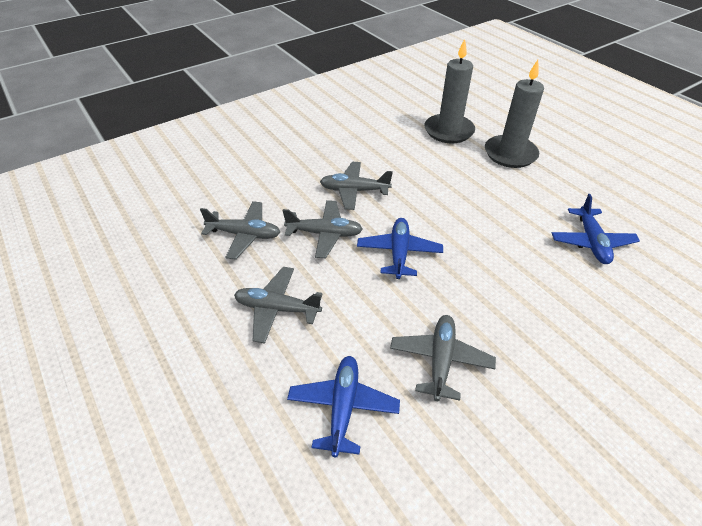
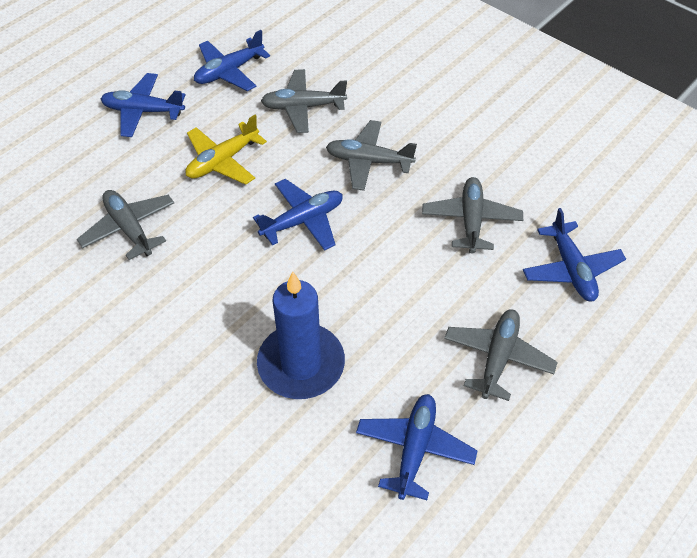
blue candle: none = 0 -> [257,272,345,399] = 1
blue plane: [287,356,400,457] [357,218,443,279] [552,194,640,264] = 3 -> [101,73,185,137] [194,30,270,91] [253,179,343,251] [356,394,478,500] [523,208,626,302] = 5
grey candle: [425,39,475,143] [485,60,544,168] = 2 -> none = 0
yellow plane: none = 0 -> [185,115,267,185] = 1

